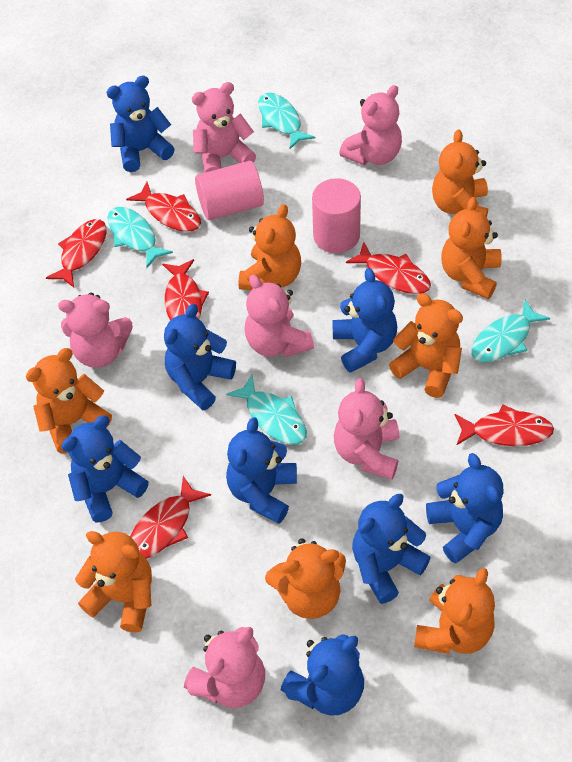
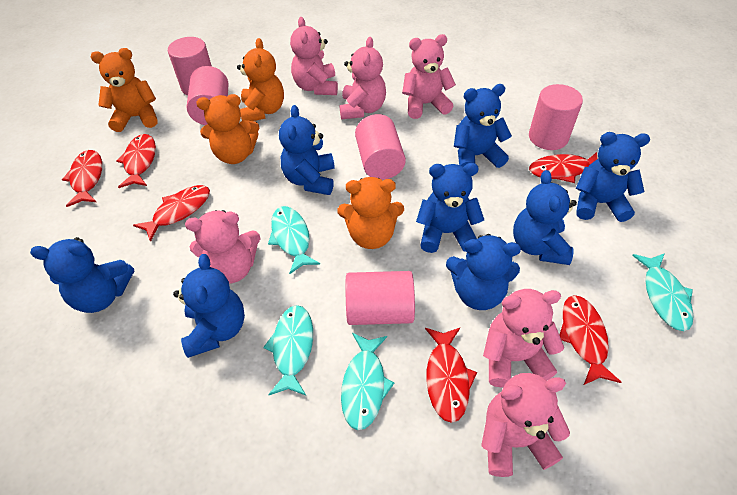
orange teddy bear: [26,348,112,453] [75,531,152,632] [238,204,301,290] [265,538,346,619] [389,293,463,398] [414,568,495,654] [432,130,488,218] [441,197,502,299] = 8 -> [91,48,157,132] [196,94,259,164] [237,38,284,121] [337,177,404,249] = 4
pink cylinder: [195,161,264,220] [312,178,361,253] = 2 -> [168,37,212,96] [187,66,228,125] [345,271,415,325] [355,114,406,180] [529,84,583,150] = 5

